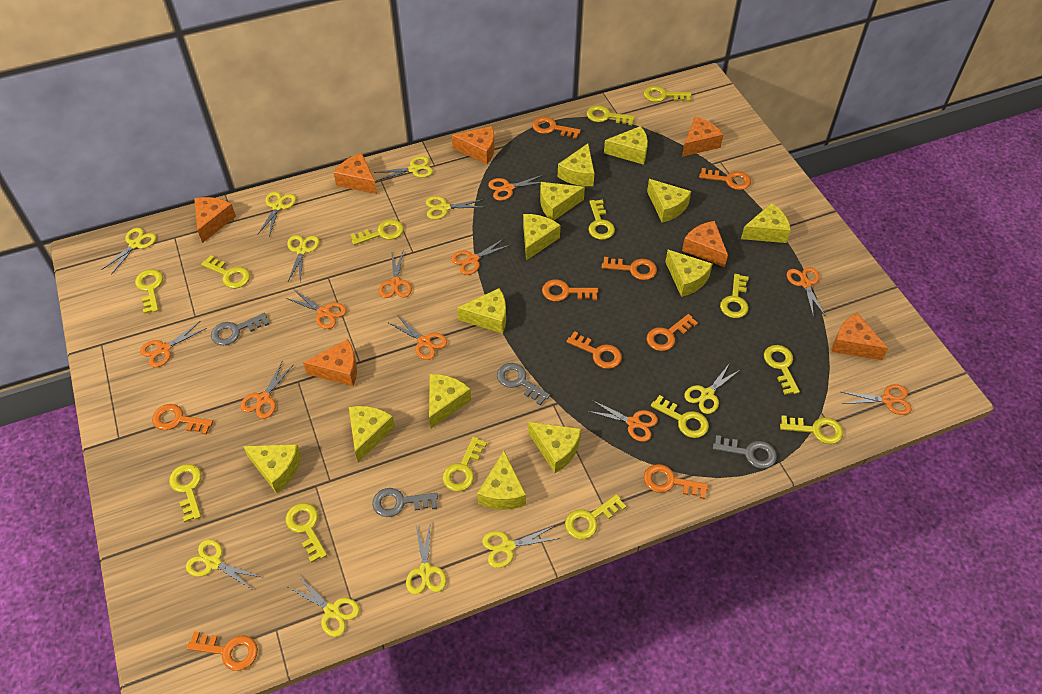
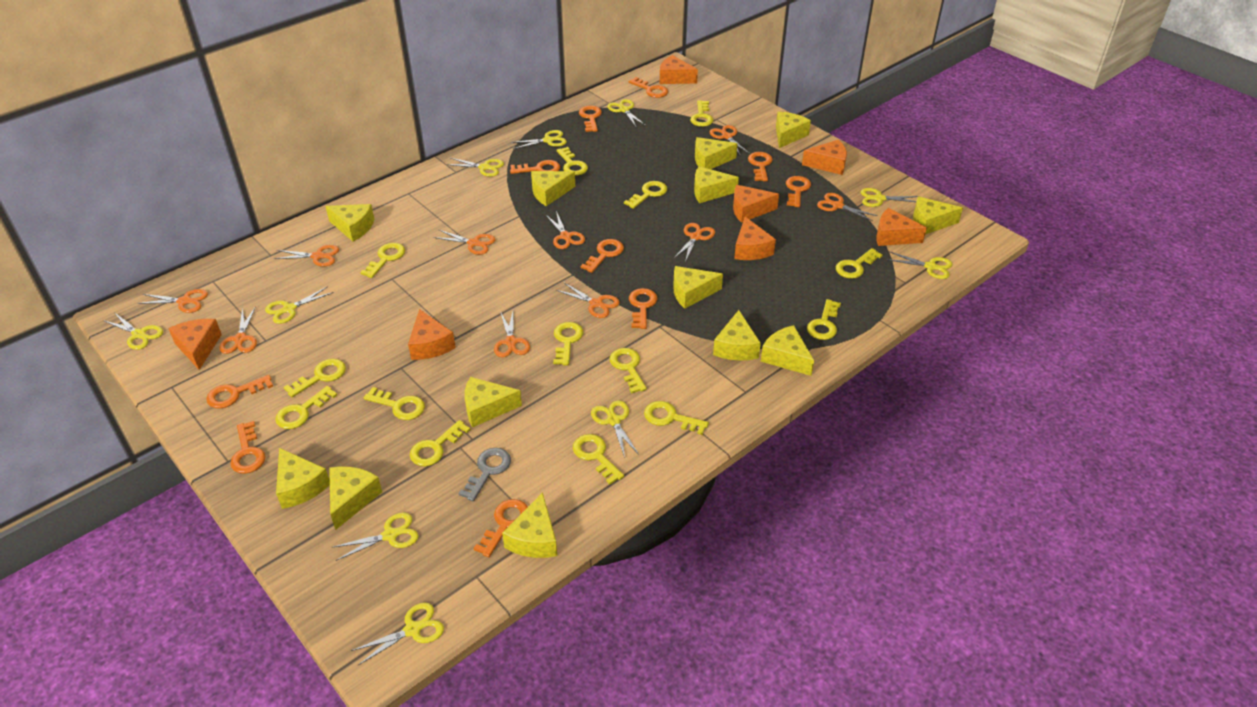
grey key: [211,313,269,345] [372,488,438,517] [497,363,550,405] [713,435,777,469] = 4 -> [458,448,511,501] = 1
orange key: [152,404,213,435] [187,631,258,671] [532,117,581,139] [542,279,598,302] [566,331,622,369] [601,257,657,280] [644,464,709,499] [646,314,698,351] [699,168,751,190] = 9 -> [206,375,273,409] [230,421,266,474] [474,499,528,557] [510,160,560,174] [579,106,602,132] [581,239,624,273] [629,77,668,98] [629,288,657,329] [748,152,773,181] [786,176,811,207] = 10

